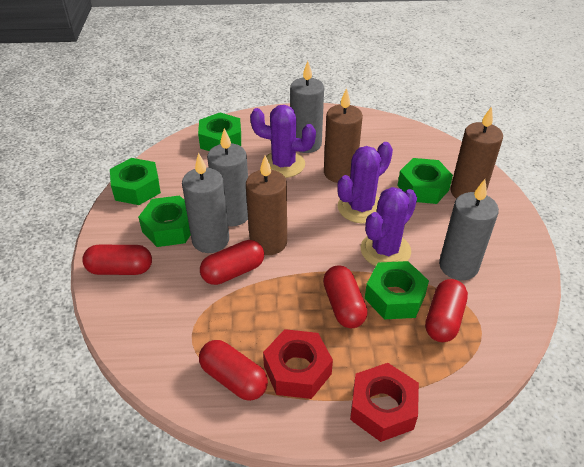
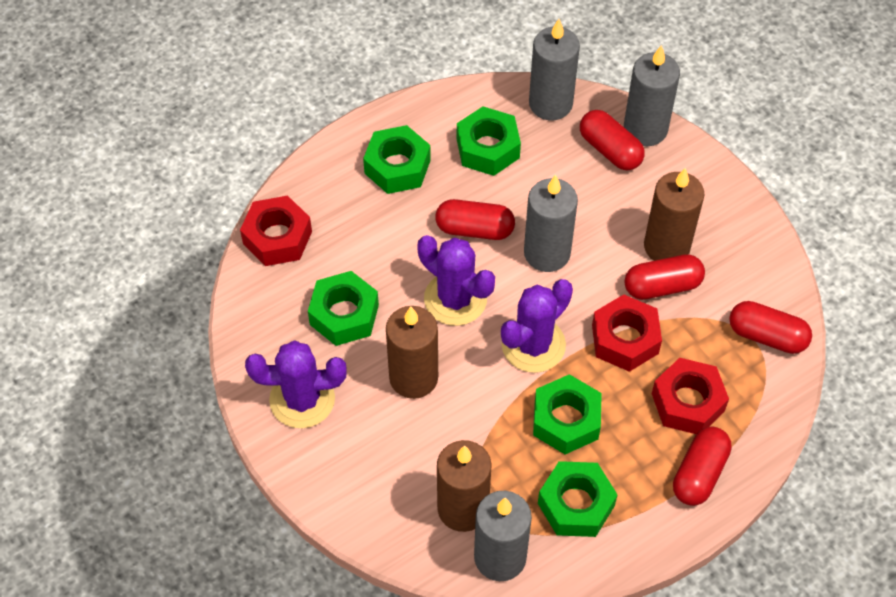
red nut: [263,329,333,399] [350,363,419,442] = 2 -> [240,196,312,266] [592,294,662,372] [652,358,729,434] = 3

